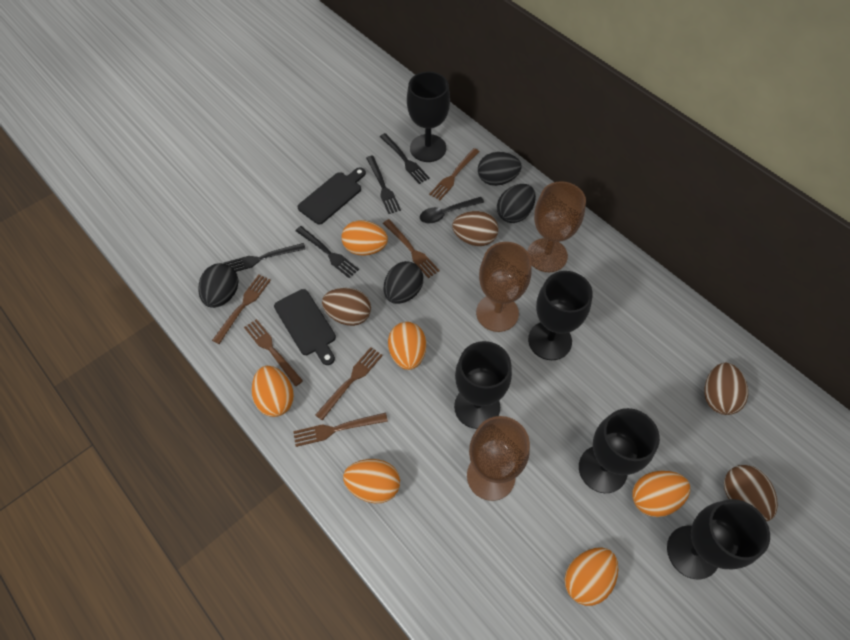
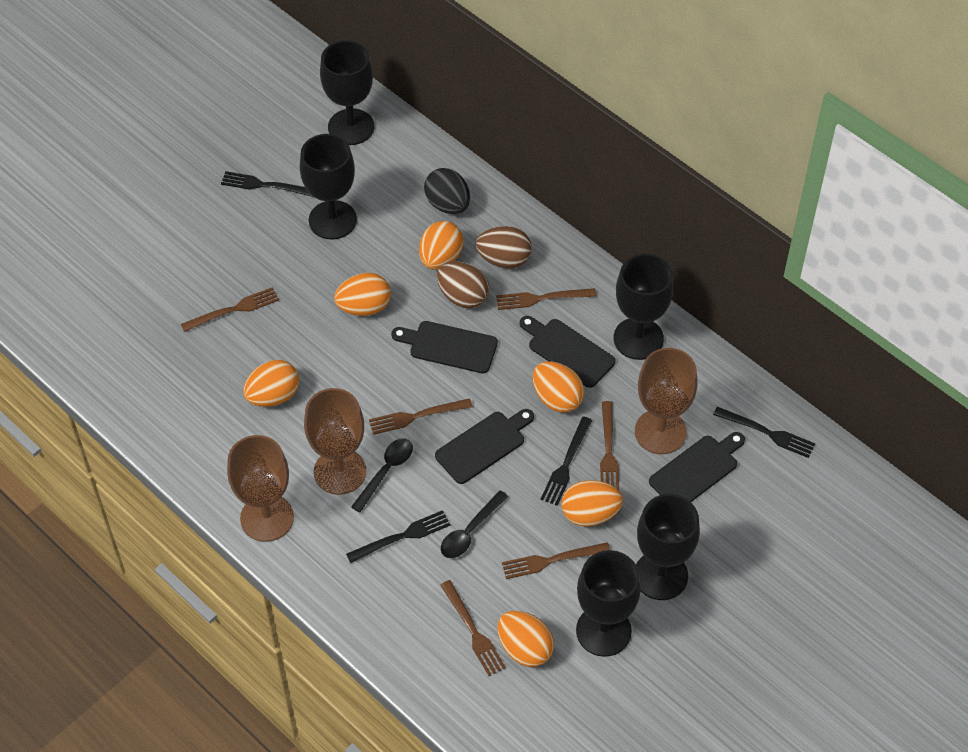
black cutting board: [274,289,336,365] [297,167,366,225] = 2 -> [391,321,498,374] [435,409,534,484] [520,316,616,388] [649,432,745,502] = 4
black egg: [198,263,239,308] [384,261,424,304] [478,152,522,186] [497,184,536,223] = 4 -> [424,168,470,214] = 1
black spoon: [420,197,484,223] = 1 -> [351,438,413,512] [441,490,508,558] = 2
brown egg: [322,288,371,326] [452,211,498,246] [704,363,748,415] [724,465,778,521] = 4 -> [437,262,489,309] [476,226,532,268] = 2

